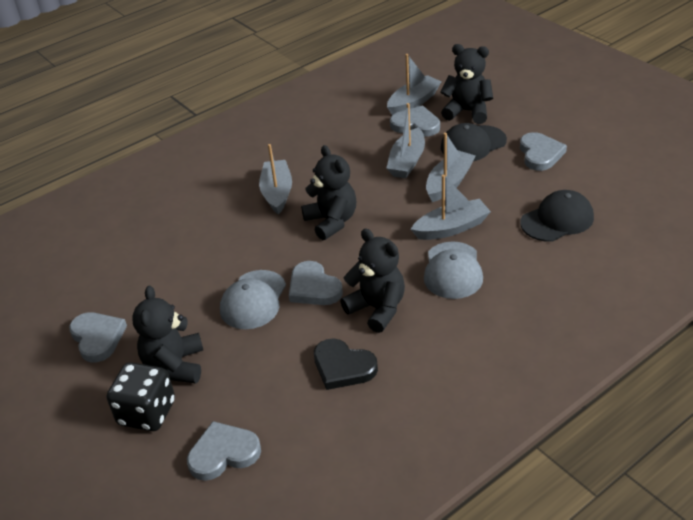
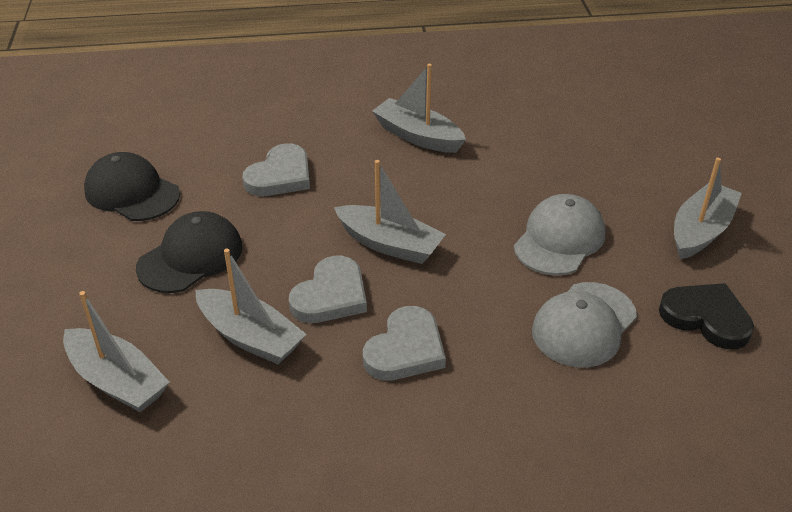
black dice: [107,362,175,431] = 1 -> none = 0
black teddy bear: [132,286,203,383] [301,145,356,240] [340,229,405,333] [440,44,493,124] = 4 -> none = 0
grey heart: [69,312,127,362] [187,421,261,481] [289,261,343,305] [390,105,440,136] [520,132,567,171] = 5 -> [242,143,310,196] [289,256,367,323] [363,306,446,381] = 3

